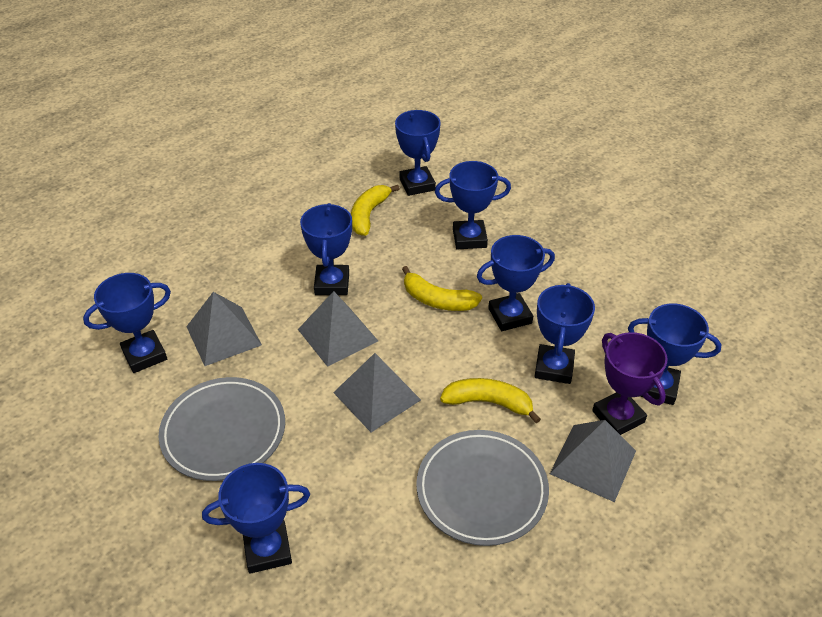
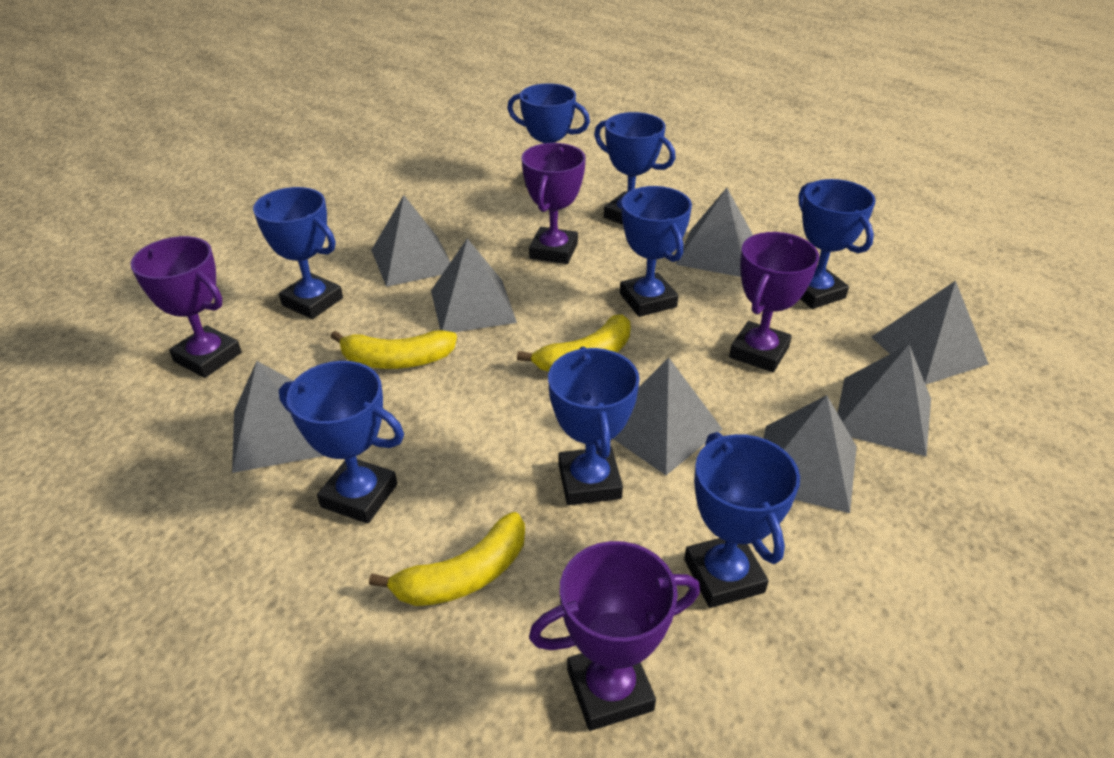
grey plate: [159,377,285,481] [416,430,549,546] = 2 -> none = 0
grey pyramid: [186,292,262,366] [298,291,378,367] [333,353,421,432] [550,420,636,502] = 4 -> [232,361,324,473] [371,195,450,287] [431,238,517,332] [613,357,722,475] [676,188,753,277] [763,395,857,513] [838,344,931,457] [871,281,989,385] = 8
purple trophy: [592,332,668,435] = 1 -> [131,236,241,378] [521,143,586,264] [529,541,700,731] [729,232,819,372] = 4

